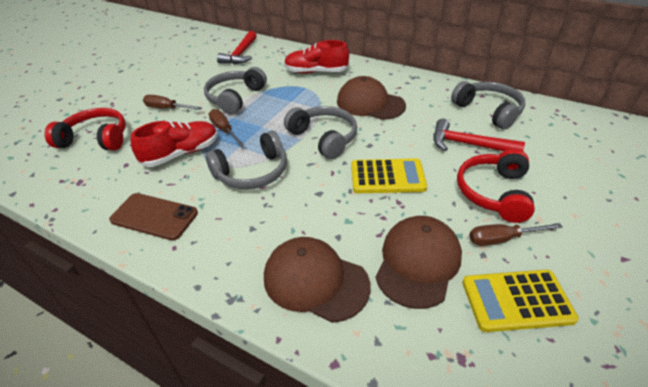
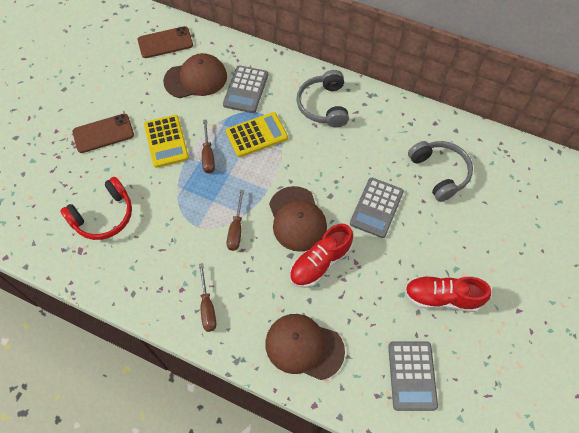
brown phone: [109,193,198,240] = 1 -> [72,114,134,153] [138,26,193,58] = 2
grey calculator: none = 0 -> [223,65,268,113] [350,178,404,238] [388,341,438,411] = 3
grey headphones: [204,67,267,114] [205,131,287,189] [284,106,357,159] [451,81,525,129] = 4 -> [297,70,349,128] [408,141,473,202] = 2
red hammer: [217,31,257,64] [433,119,525,151] = 2 -> none = 0
red headphones: [45,108,126,150] [457,149,535,223] = 2 -> [60,177,132,240] = 1

